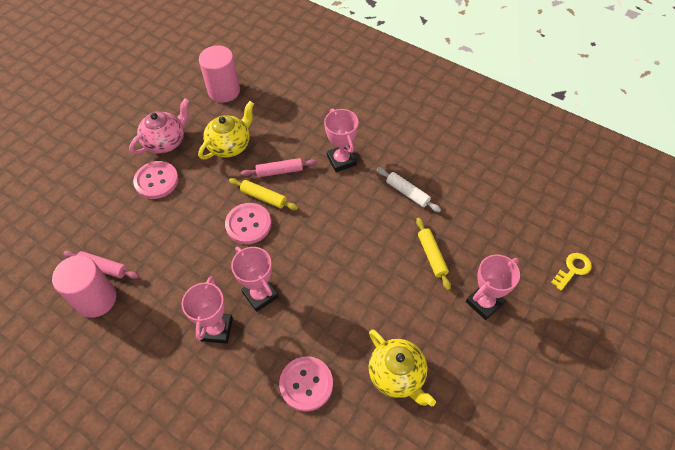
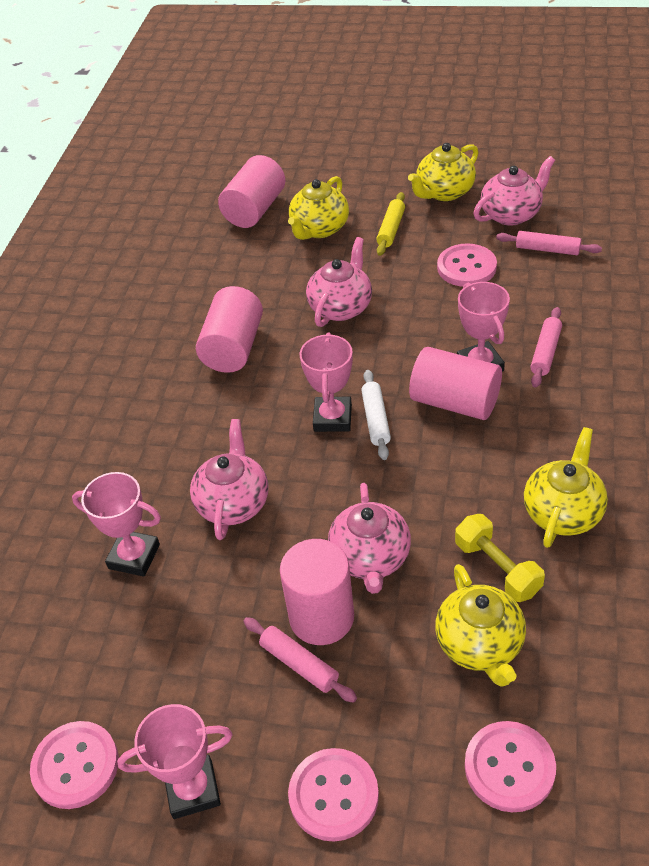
pink button: [133,161,179,199] [225,203,271,244] [279,356,333,412] = 3 -> [30,721,119,809] [288,748,379,842] [437,243,497,287] [465,721,556,812] = 4
pink cylinder: [52,255,116,318] [199,45,240,103] = 2 -> [196,286,263,373] [218,155,285,228] [280,539,354,645] [409,347,502,420] = 4
pink rolling pin: [63,251,139,279] [241,158,317,177] = 2 -> [244,617,357,703] [496,231,602,255] [530,307,562,388] = 3
pink teapot: [129,98,190,154] = 1 -> [190,419,269,540] [306,237,372,327] [328,483,411,594] [474,156,555,226] = 4
yellow dumbbell: none = 0 -> [455,514,545,602] = 1
yellow key: [551,253,592,290] = 1 -> none = 0
yellow rolling pin: [229,178,298,210] [416,218,451,290] = 2 -> [376,192,405,256] = 1
yellow teapot: [198,101,254,159] [369,330,436,406] = 2 -> [288,176,349,240] [408,143,478,201] [435,564,526,687] [524,427,608,548] = 4

